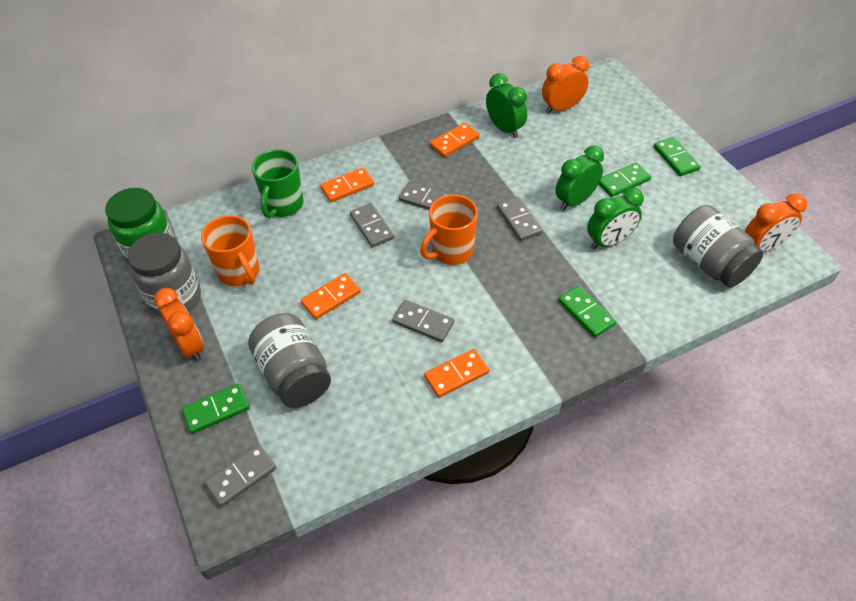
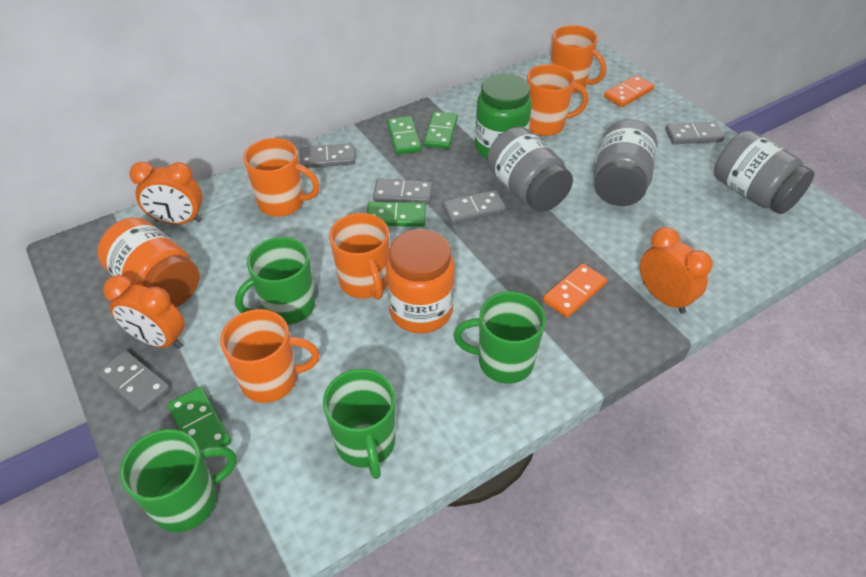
green clock: [486,73,527,138] [555,146,604,211] [587,188,644,249] = 3 -> none = 0
green mug: [252,149,303,218] = 1 -> [120,429,237,532] [235,237,315,325] [323,369,396,479] [453,291,546,384] = 4
orange domino: [301,273,361,319] [320,168,374,202] [424,349,489,398] [430,123,479,157] = 4 -> [543,263,607,318] [604,75,654,107] = 2
orange jar: none = 0 -> [98,218,199,307] [386,229,455,333] = 2
orange mug: [201,215,260,286] [420,194,478,265] = 2 -> [220,309,319,403] [243,138,320,217] [329,213,389,300] [527,64,588,136] [550,25,606,93] = 5

